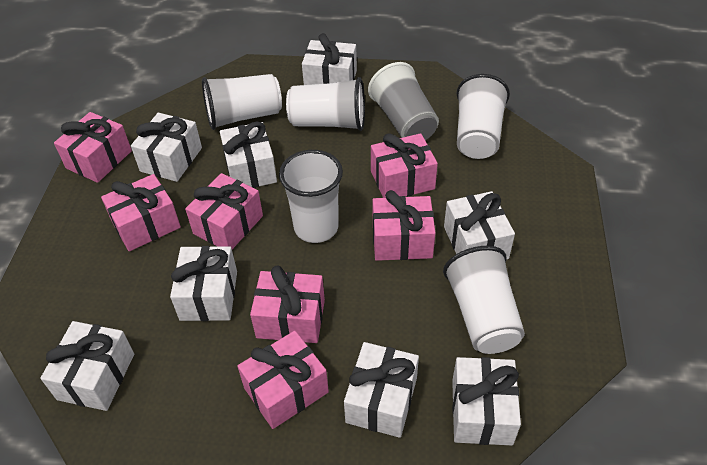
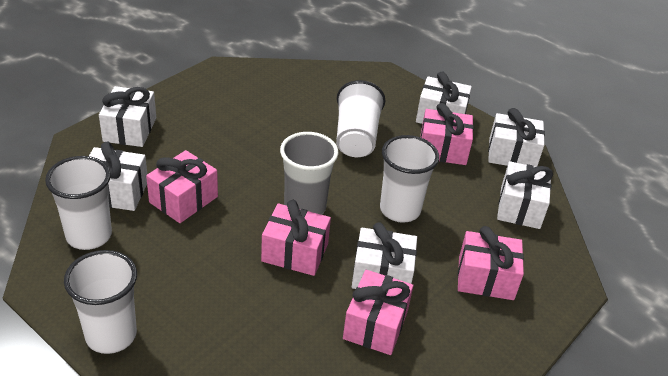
pink gift: [54,112,132,183] [101,174,181,251] [185,173,263,249] [237,331,329,429] [250,266,325,343] [371,133,438,198] [373,190,436,261] = 7 -> [146,150,218,223] [261,200,331,276] [343,270,413,355] [420,103,474,165] [458,226,524,300] = 5
white cup: [202,74,282,130] [279,150,343,243] [286,77,365,131] [443,246,525,354] [456,74,510,159] = 5 -> [45,156,112,250] [64,250,137,354] [336,80,385,157] [380,135,439,223] = 4
white gift: [40,321,134,411] [131,113,202,182] [170,246,237,321] [220,122,277,188] [302,33,357,85] [344,342,419,438] [444,191,515,259] [452,357,521,445] = 8 -> [89,142,147,211] [99,86,156,147] [352,222,417,289] [416,72,472,124] [488,108,545,167] [497,161,553,229] = 6

